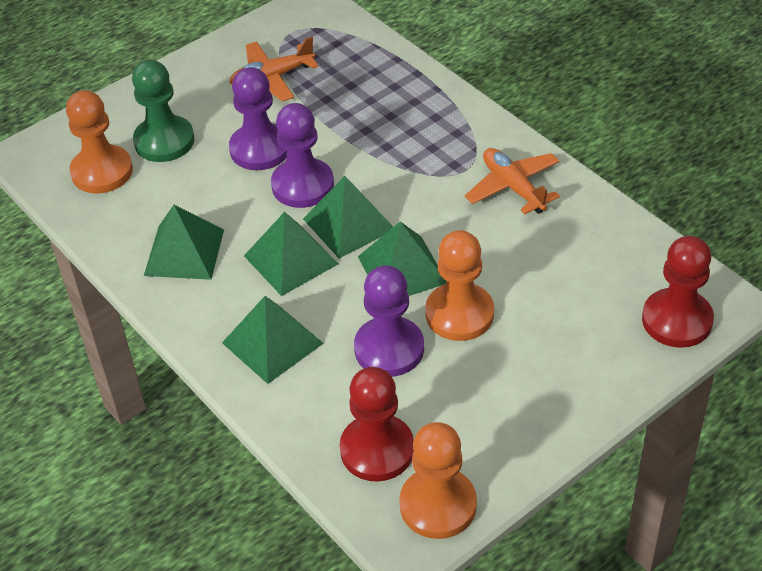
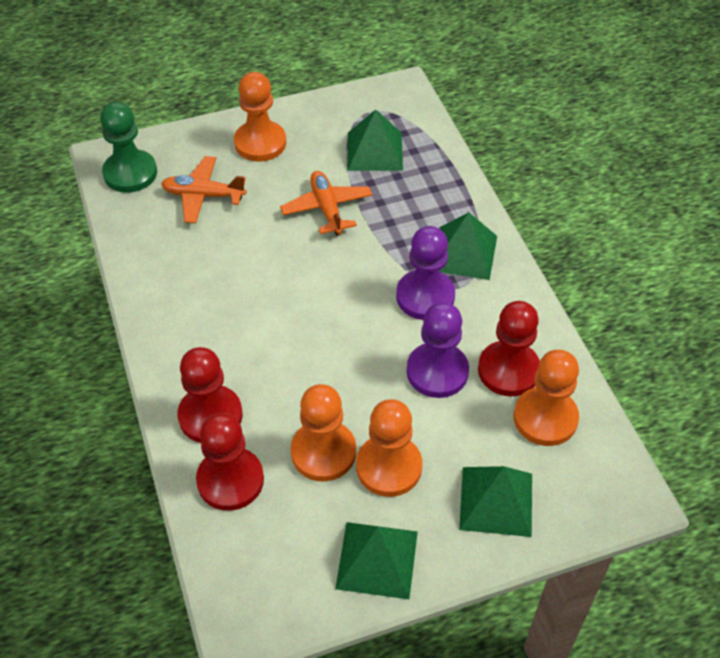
green pyramid: [144,205,224,280] [222,296,324,384] [244,212,339,296] [303,176,393,258] [358,221,446,296] = 5 -> [335,522,418,599] [348,109,403,171] [439,212,497,280] [459,466,532,537] = 4
orange pawn: [66,90,133,194] [399,422,477,539] [425,230,494,341] = 3 -> [234,72,286,161] [290,384,356,481] [356,399,422,497] [513,350,579,446] = 4
purple pawn: [229,67,287,170] [271,103,334,208] [354,265,424,377] = 3 -> [396,226,455,320] [407,302,469,398] = 2
red pawn: [340,367,414,482] [642,236,714,348] = 2 -> [177,347,243,443] [196,413,264,511] [478,301,540,396] = 3

